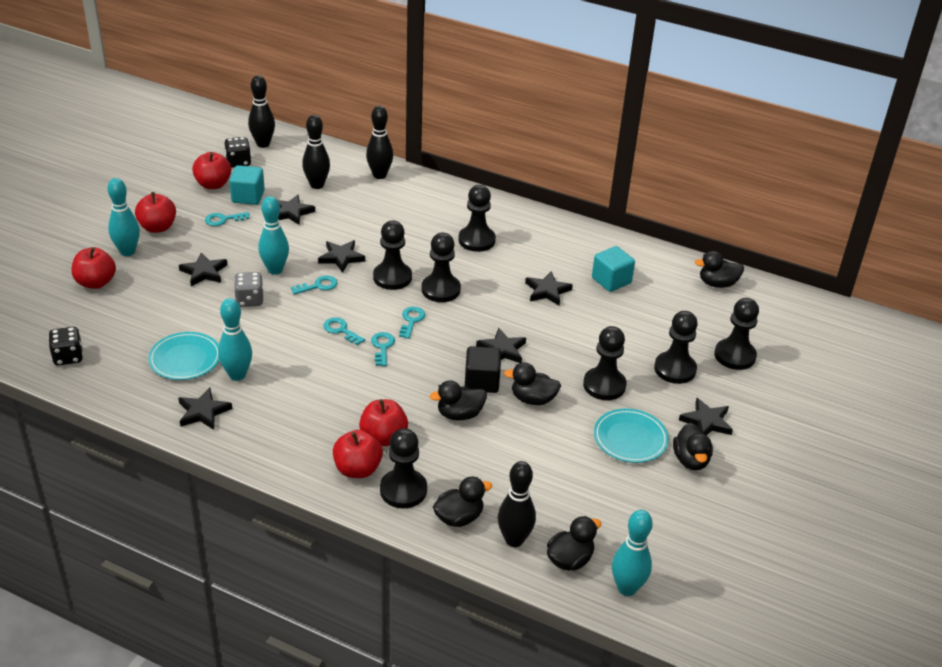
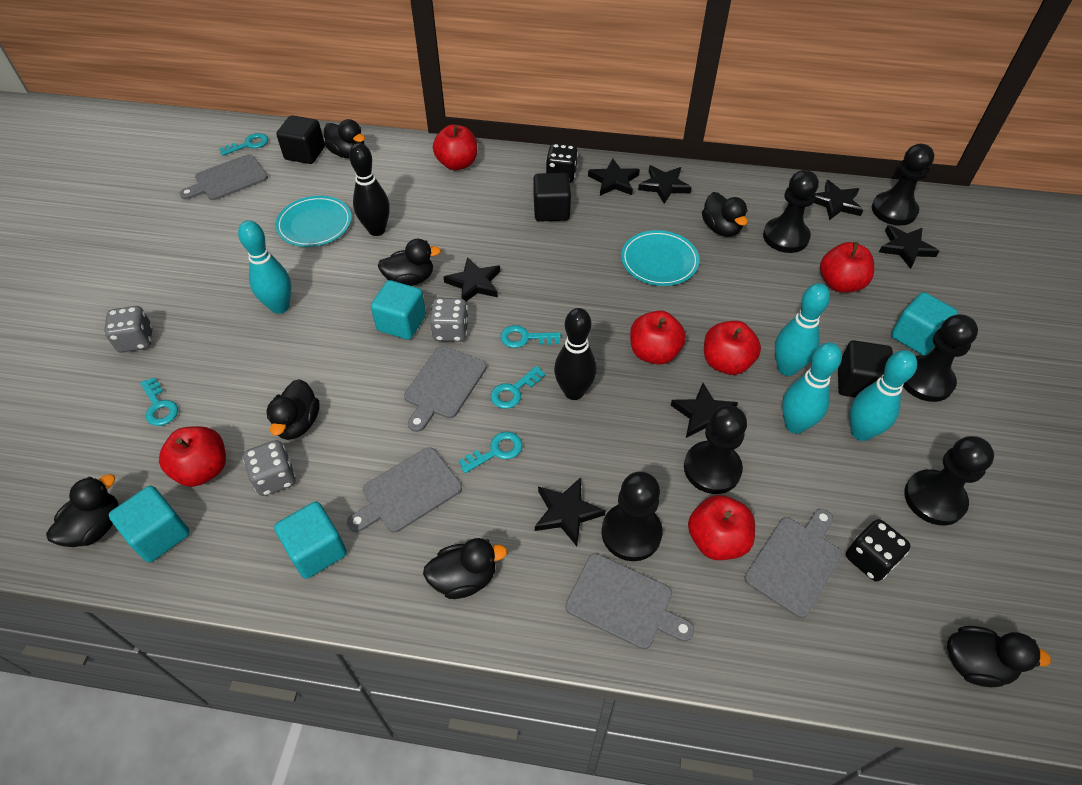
black bowling pin: [248,75,275,148] [302,115,330,189] [366,106,393,179] [498,461,536,547] = 4 -> [349,143,390,236] [554,308,597,400] = 2
black cube: [465,346,501,393] = 1 -> [276,115,325,164] [533,173,571,222] [838,340,893,397] = 3
black duck: [430,380,487,421] [433,477,492,527] [504,362,561,405] [547,516,601,571] [673,423,713,470] [695,251,744,288] = 6 -> [46,474,119,547] [266,379,319,440] [324,119,365,158] [377,239,441,286] [423,538,507,599] [702,192,748,237] [947,626,1051,687] = 7
black pawn: [373,221,412,290] [380,428,427,508] [421,233,461,302] [458,185,496,252] [583,326,627,400] [654,311,698,384] [714,298,759,370] = 7 -> [601,471,663,561] [684,405,747,494] [763,170,819,253] [872,144,934,226] [903,314,978,402] [904,436,994,526] = 6
grey cutting board: none = 0 -> [180,154,268,200] [347,447,462,533] [404,346,487,432] [565,554,694,649] [744,509,842,618] = 5
grey dice: [234,272,264,307] = 1 -> [104,306,153,353] [243,440,296,496] [430,298,469,342] = 3
red apple: [72,247,116,289] [135,192,176,233] [192,152,231,189] [333,430,383,478] [359,399,408,446] = 5 -> [159,426,226,487] [433,125,477,170] [630,311,686,365] [688,495,755,560] [704,321,761,375] [820,242,874,293] = 6
turquoise cube: [229,165,265,205] [592,246,635,292] = 2 -> [109,486,190,562] [274,501,347,579] [371,280,426,340] [891,292,958,355] = 4

